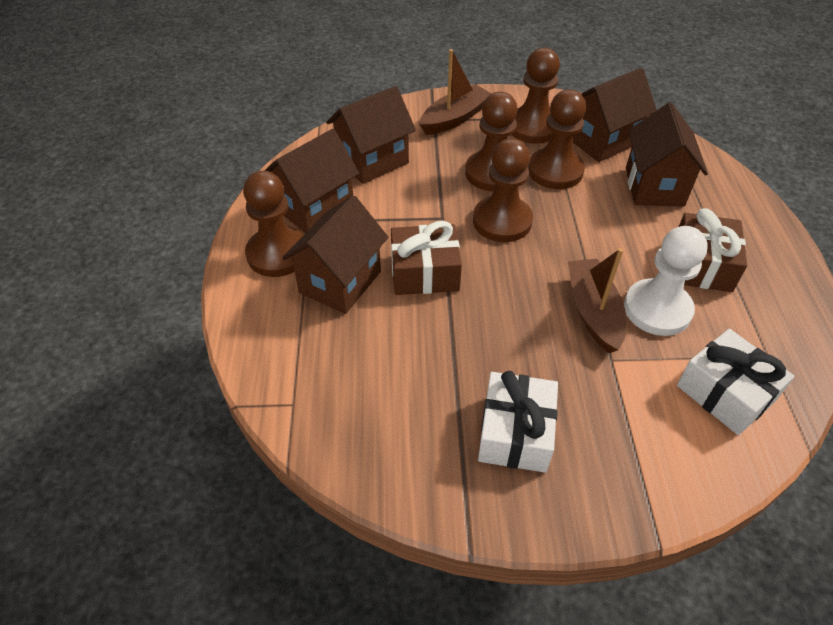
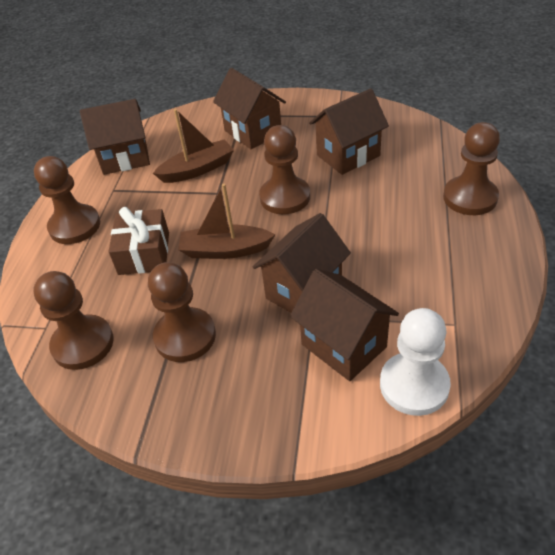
brown gift: [391,221,462,295] [679,208,747,292] = 2 -> [109,207,169,275] = 1
white gift: [478,371,558,473] [677,329,794,435] = 2 -> none = 0

